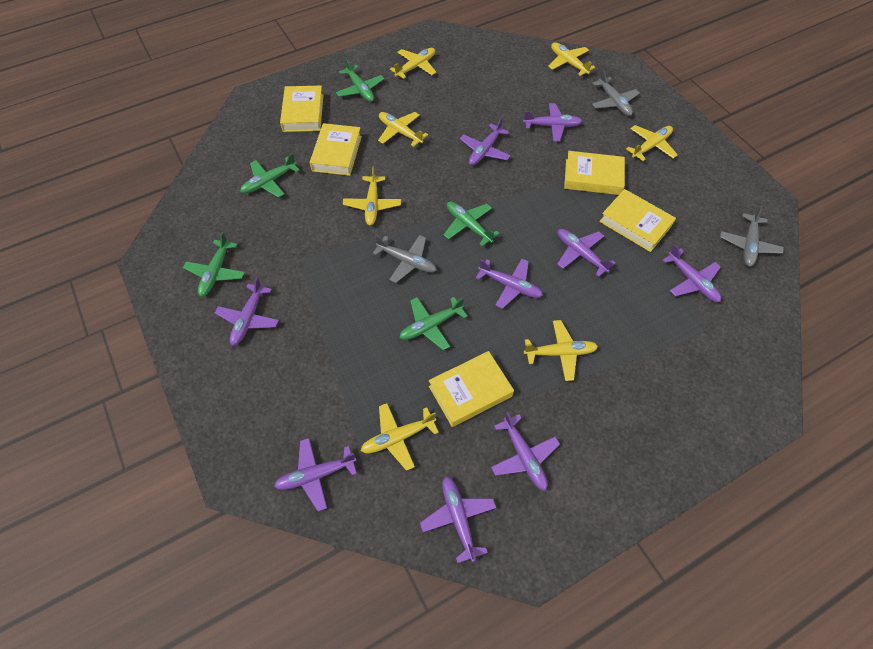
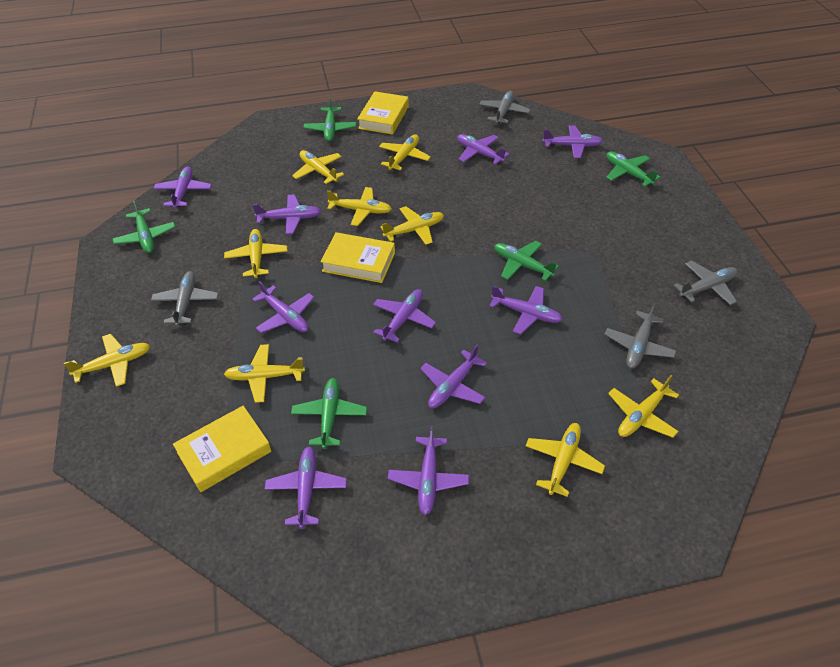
grey plane: [373,235,437,283] [592,69,640,116] [720,206,784,267] = 3 -> [151,271,219,326] [479,91,530,124] [605,303,676,369] [674,261,738,305] = 4
purple plane: [215,277,279,346] [274,438,357,511] [420,476,497,563] [460,117,511,165] [476,259,543,309] [491,412,560,491] [523,103,583,141] [557,229,615,277] [663,244,721,302] = 9 -> [153,166,212,209] [252,194,321,234] [252,281,314,333] [265,447,347,529] [373,289,436,343] [388,426,469,515] [420,345,487,408] [457,134,509,165] [489,286,563,334] [542,125,603,158] = 10
yellow book: [280,86,323,132] [310,123,362,176] [429,351,514,427] [564,151,625,195] [599,189,676,252] = 5 -> [173,406,271,492] [320,232,395,283] [357,91,409,135] = 3
yellow plane: [343,166,401,226] [361,403,439,471] [378,112,428,147] [390,48,436,79] [524,320,598,381] [548,42,595,76] [626,125,678,161] = 7 -> [64,334,150,387] [224,229,287,278] [224,344,305,403] [292,150,344,184] [327,187,392,226] [379,134,431,170] [380,206,444,245] [526,423,605,497] [608,375,679,438] = 9

